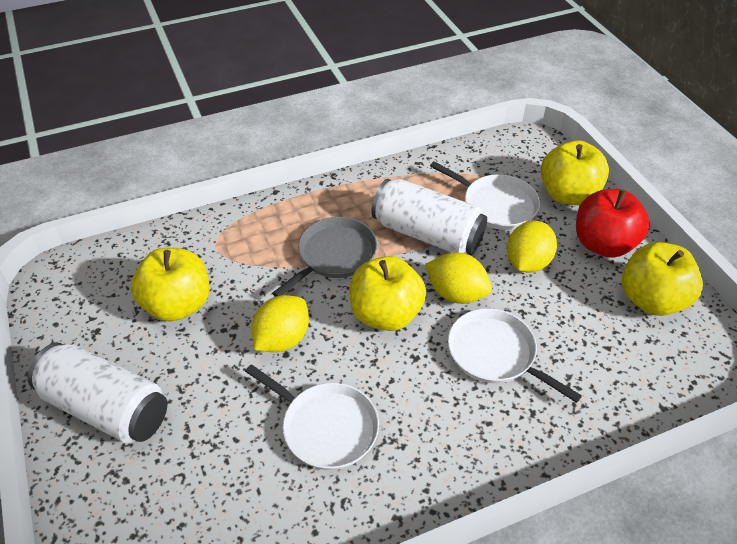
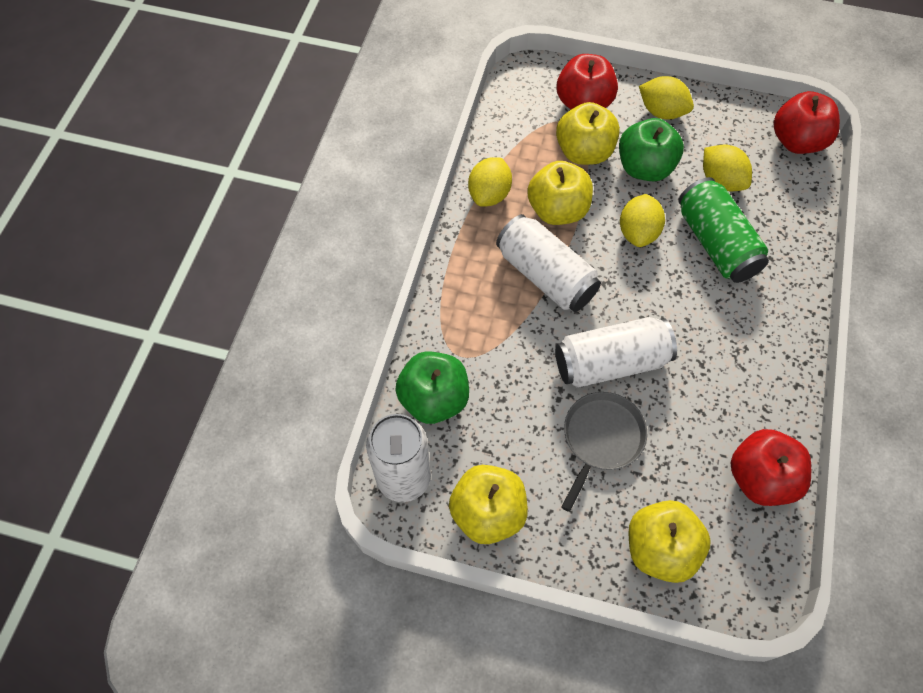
green apple: none = 0 -> [395,351,469,424] [619,118,684,181] = 2
green can: none = 0 -> [678,177,769,283] = 1
red apple: [576,189,650,258] = 1 -> [557,54,618,109] [731,429,811,506] [773,91,840,154] = 3
white can: [28,343,168,443] [371,179,487,254] = 2 -> [366,414,431,502] [496,214,601,312] [555,317,677,388] = 3
white pan: [245,364,379,470] [430,161,540,230] [448,308,582,403] = 3 -> none = 0
yellow lemon: [252,295,309,352] [425,253,492,304] [507,221,557,273] = 3 -> [468,157,512,207] [620,194,665,247] [639,76,694,119] [703,145,752,192] = 4

